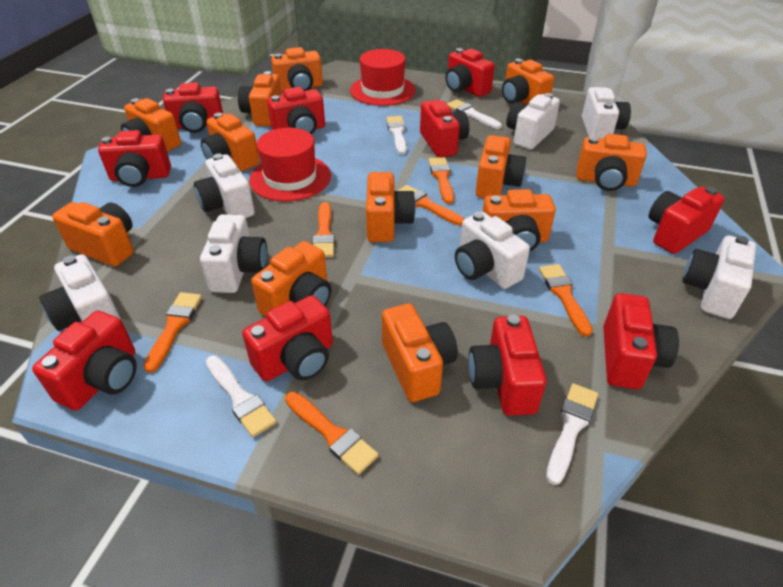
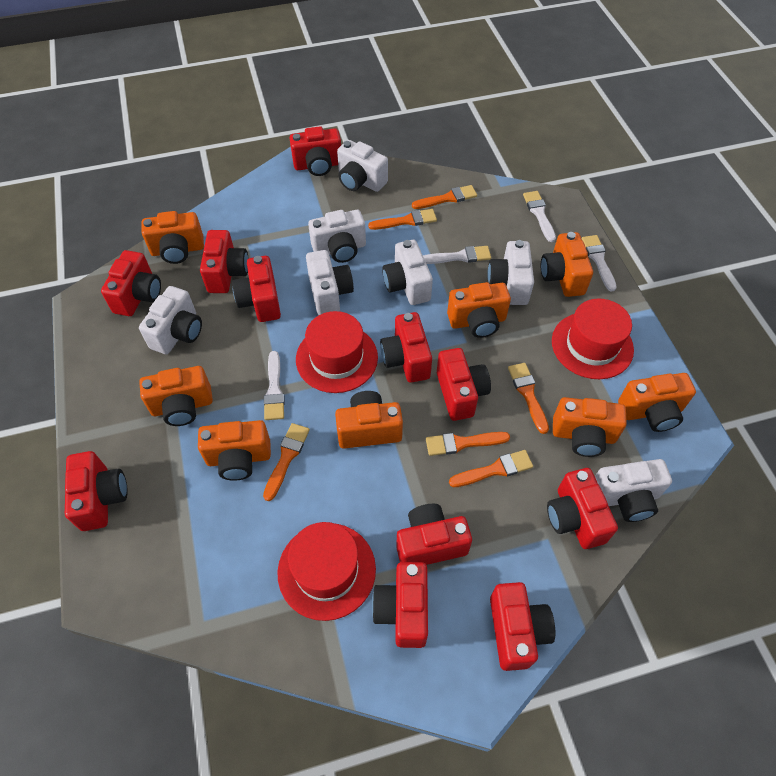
orange camera: [52,202,134,266] [121,98,181,152] [201,113,260,171] [238,71,282,126] [251,241,331,317] [271,47,323,91] [366,172,416,242] [382,303,458,402] [476,135,526,198] [483,189,556,252] [502,59,554,105] [577,134,647,191] = 12 -> [139,366,213,426] [142,211,204,264] [198,420,271,481] [335,391,403,449] [447,282,511,338] [541,232,593,297] [553,397,627,457] [618,373,696,432] = 8
red camera: [32,311,137,411] [98,130,171,187] [163,82,223,133] [242,295,333,381] [267,87,325,135] [420,100,469,157] [445,48,495,97] [468,315,547,416] [603,293,679,389] [649,186,724,254] = 10 -> [65,451,128,531] [101,250,161,316] [200,230,249,293] [232,256,281,322] [290,126,341,176] [372,562,428,648] [380,312,432,383] [396,504,472,565] [437,348,491,421] [490,582,555,671] [547,468,618,549] = 11
red hat: [249,128,331,202] [350,49,416,106] = 2 -> [277,522,376,621] [296,311,378,393] [552,298,634,379] = 3

